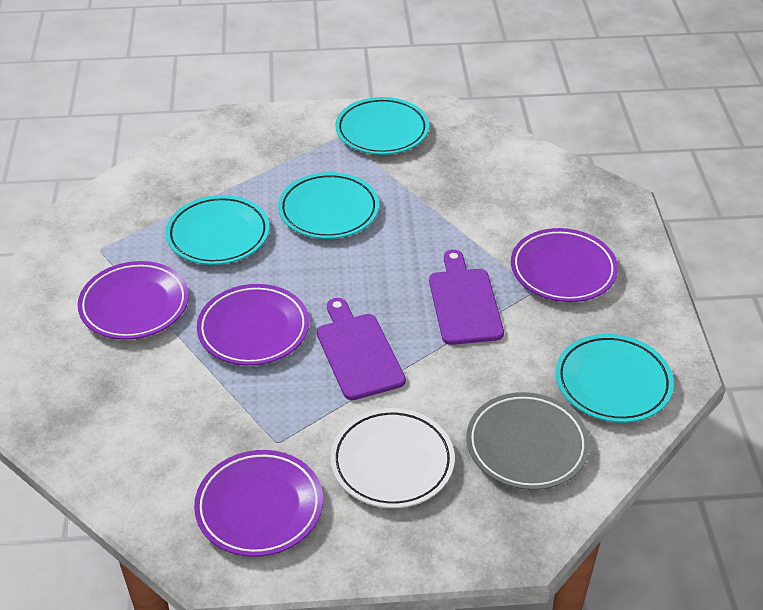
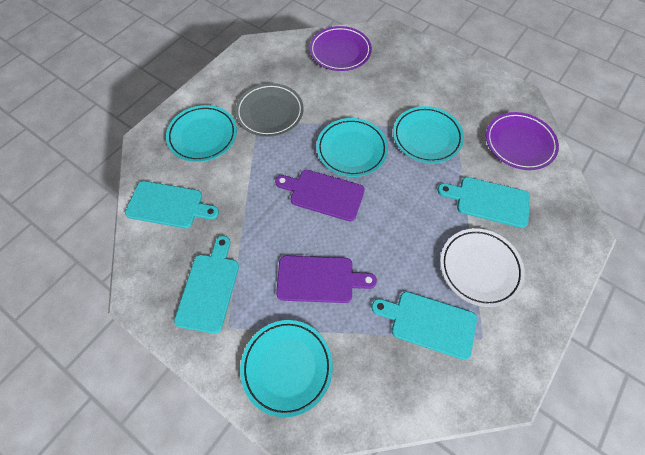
purple plate: [77,261,189,340] [194,450,323,557] [197,284,309,366] [511,228,618,302] = 4 -> [309,26,372,71] [486,112,559,170] = 2
turquoise cutting board: none = 0 -> [125,181,219,228] [174,236,239,334] [372,292,477,360] [437,177,530,228] = 4

